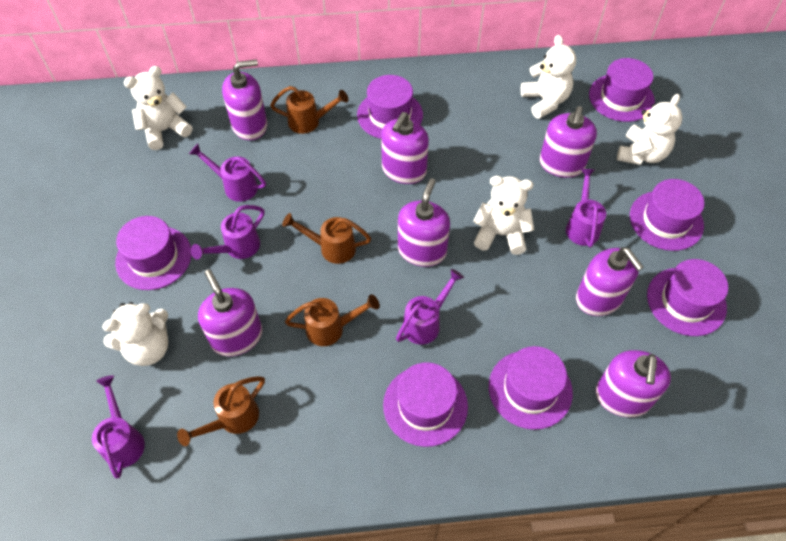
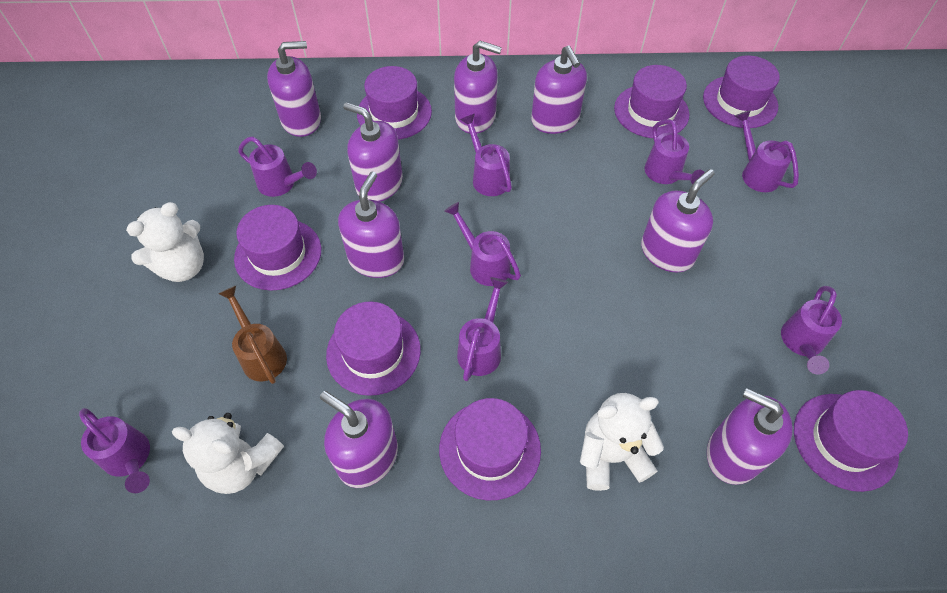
brown watering can: [177,376,265,446] [270,86,348,134] [282,213,371,264] [285,294,379,346] = 4 -> [218,286,287,384] = 1
purple soap dispenser: [198,269,262,357] [222,59,267,140] [381,112,429,184] [398,178,450,267] [540,106,597,178] [576,247,644,316] [595,350,671,417] = 7 -> [267,41,321,137] [320,391,398,488] [338,172,404,278] [343,102,403,202] [454,41,502,133] [531,45,587,134] [641,169,715,273] [707,388,793,485] = 8
purple watering can: [92,375,145,479] [189,144,266,202] [191,205,264,260] [396,269,464,345] [566,169,606,247] = 5 -> [79,408,150,493] [238,137,317,197] [444,202,521,286] [457,277,508,381] [460,114,512,196] [645,119,705,185] [735,110,799,192] [781,286,842,374] = 8
white teddy bear: [102,302,168,366] [124,66,192,150] [473,176,534,255] [521,35,576,119] [617,94,683,165] = 5 -> [126,202,204,282] [172,413,284,494] [580,393,664,491] = 3

